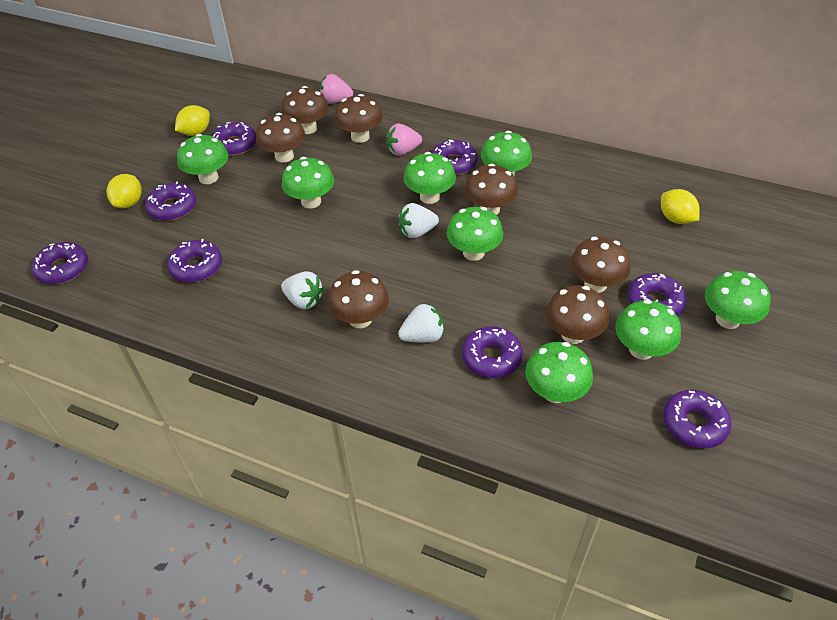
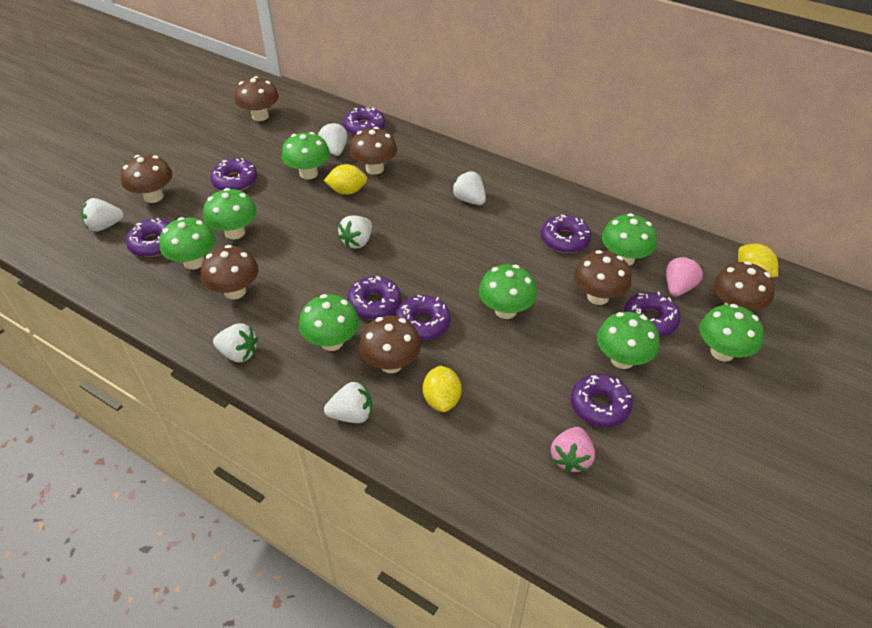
white strawberry: [281,271,324,309] [398,303,444,343] [399,203,439,238] = 3 -> [81,198,124,232] [213,323,258,362] [318,122,347,156] [324,382,372,423] [338,215,372,249] [452,171,486,205] = 6

